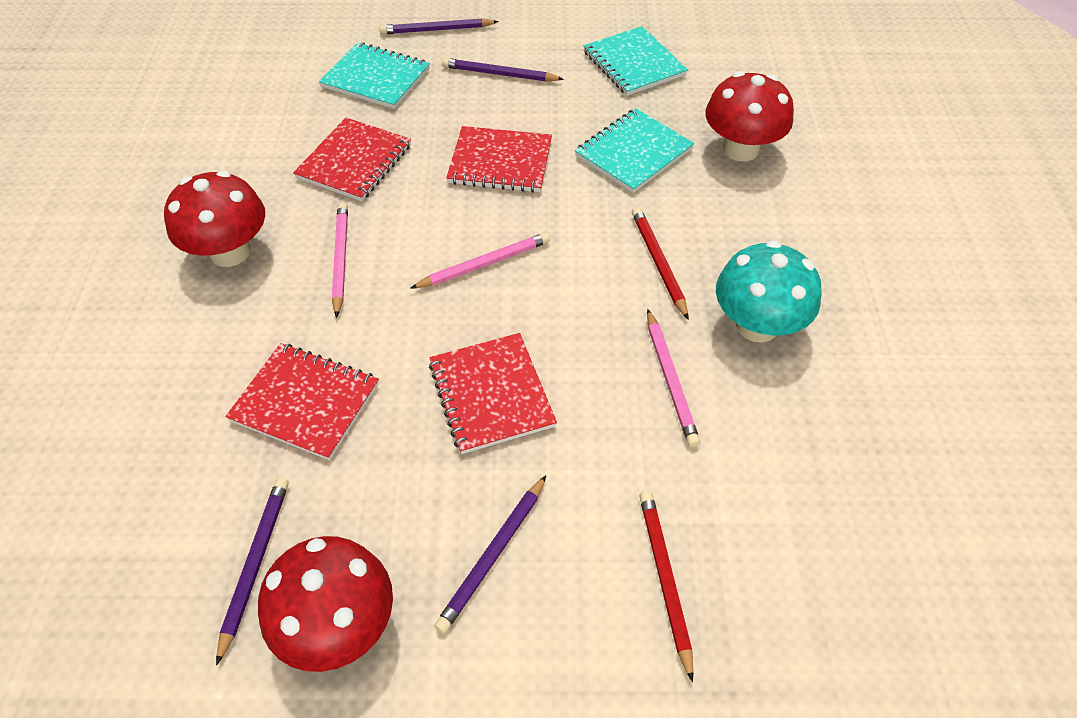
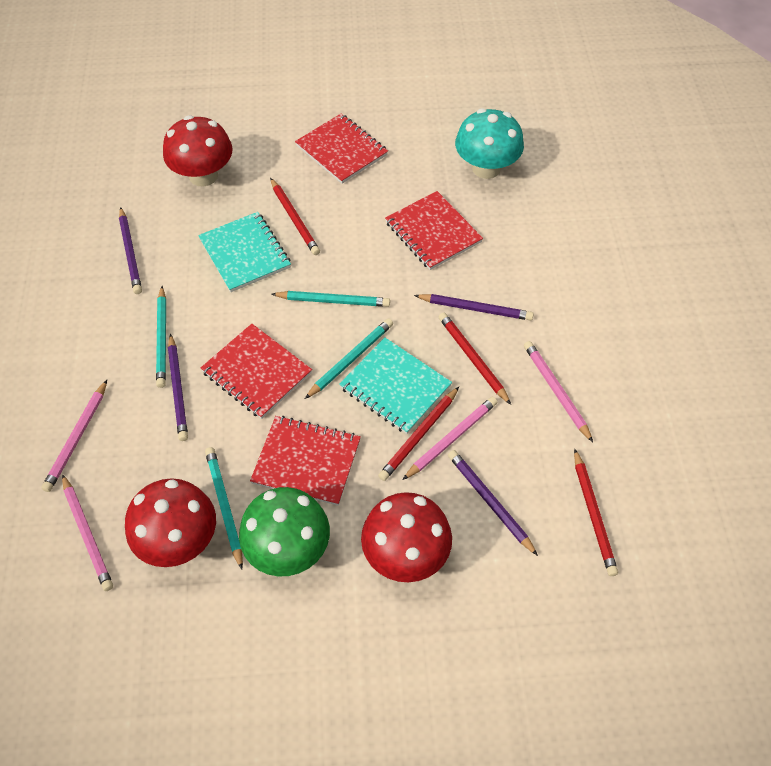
green mushroom: none = 0 -> [239,487,330,577] = 1
pink pencil: [332,202,348,318] [410,232,550,289] [647,309,700,447] = 3 -> [42,380,107,492] [62,474,113,591] [403,397,497,480] [524,341,593,442] = 4
red pencil: [632,207,689,320] [639,491,693,682] = 2 -> [270,178,320,255] [378,387,459,481] [439,312,511,405] [574,449,618,576] = 4
turquoise notebook: [319,42,430,109] [575,108,695,193] [583,26,688,96] = 3 -> [198,212,291,292] [339,338,452,434] = 2
turquoise pencil: none = 0 -> [156,286,166,388] [205,447,243,569] [271,291,390,307] [305,318,393,399] = 4

